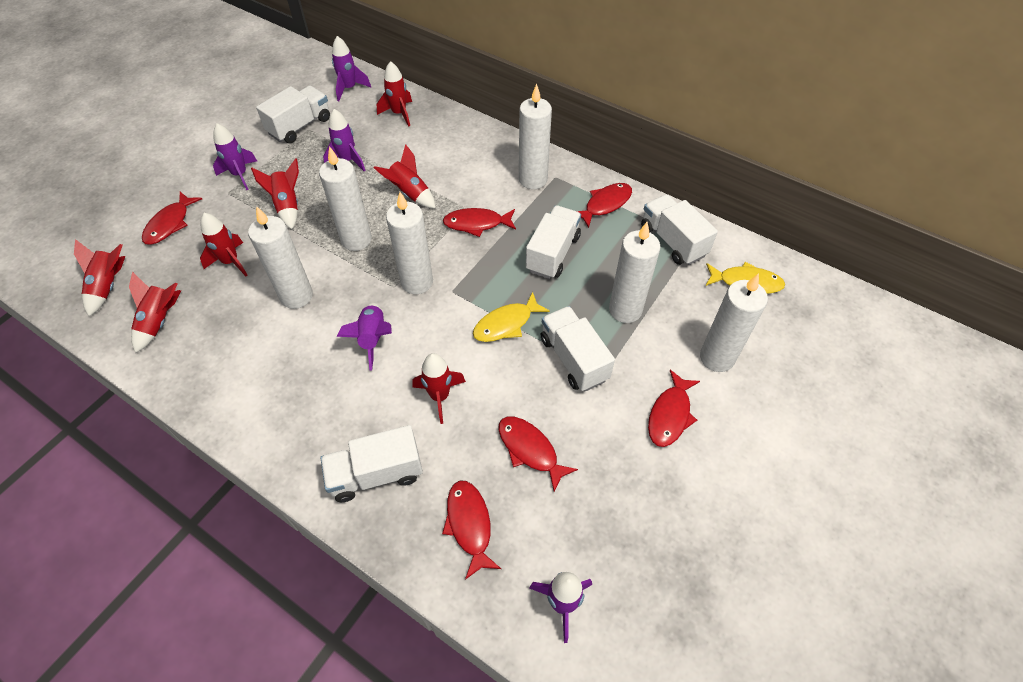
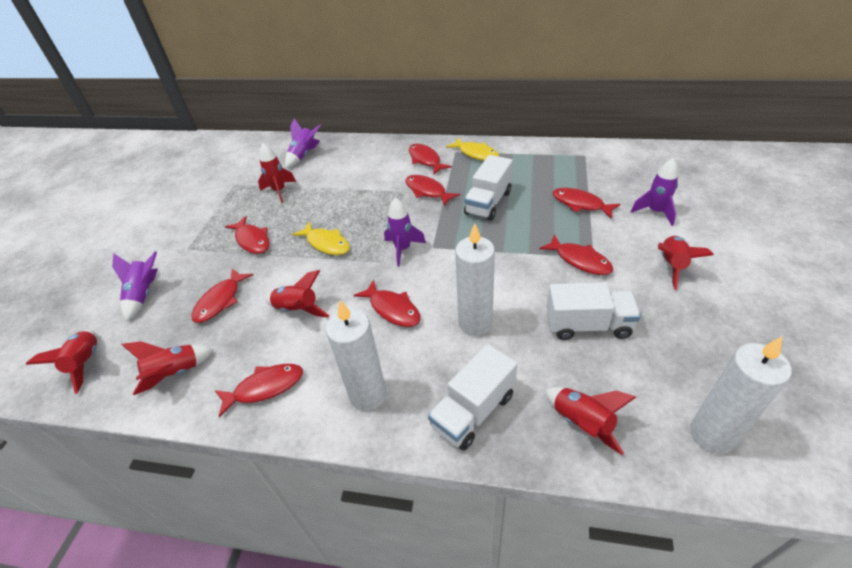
purple rocket: [213,123,257,190] [323,109,365,171] [332,36,371,101] [336,303,392,371] [529,572,592,643] = 5 -> [112,252,158,321] [285,118,321,168] [384,198,426,267] [631,158,678,226] = 4
red fish: [142,192,202,245] [442,481,501,580] [443,208,516,237] [499,416,578,492] [577,183,632,228] [648,370,700,447] = 6 -> [191,269,253,323] [215,364,303,418] [225,216,269,254] [354,280,420,327] [405,175,460,206] [409,144,452,175] [539,235,613,275] [552,188,621,219] = 8
red rocket: [74,239,126,316] [129,272,181,353] [200,213,247,276] [251,158,299,229] [374,144,435,208] [377,61,412,127] [412,353,466,424] = 7 -> [26,330,97,394] [122,341,214,395] [258,143,296,203] [265,270,329,317] [545,387,636,455] [658,236,714,290] = 6
white candle: [248,206,313,309] [319,146,372,251] [386,192,433,294] [519,84,552,189] [609,222,660,323] [700,273,768,372] = 6 -> [326,300,386,411] [455,223,495,336] [690,336,792,454] = 3
white truck: [256,85,330,143] [321,425,423,502] [526,205,581,279] [541,306,615,391] [641,194,718,265] = 5 -> [428,344,517,450] [464,155,513,221] [546,282,641,340] = 3

